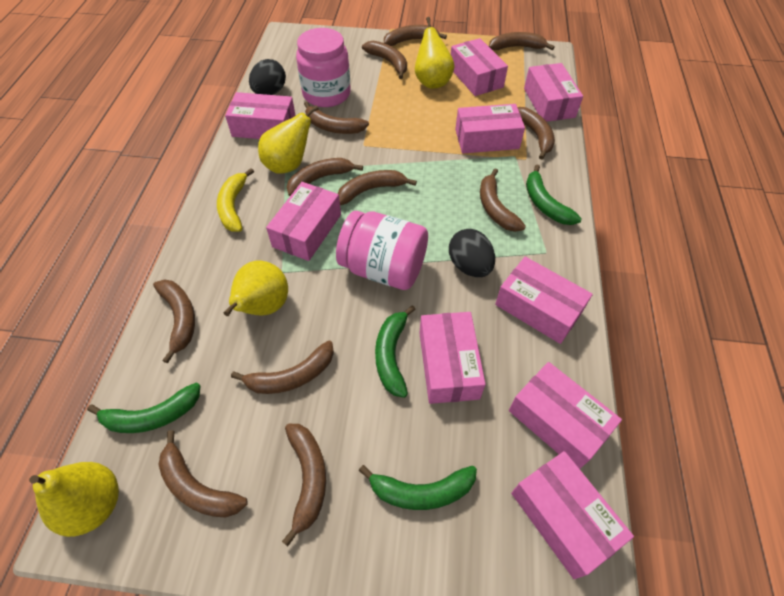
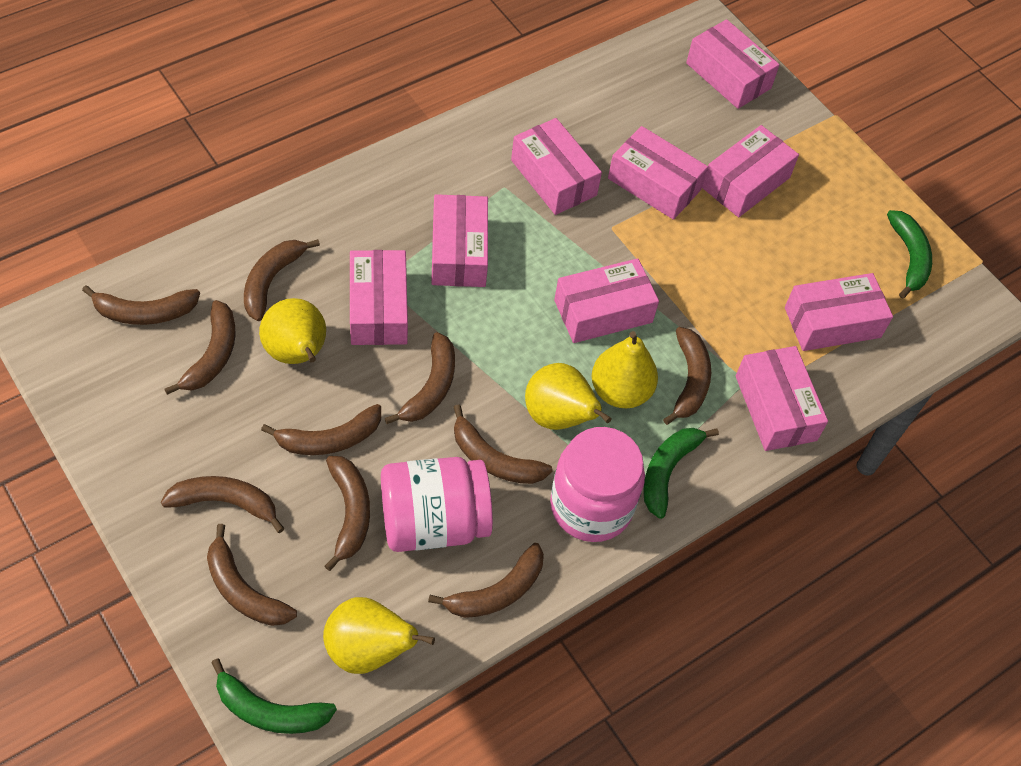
black egg: [249,59,286,95] [449,229,495,277] = 2 -> none = 0
brown banana: [153,280,195,364] [158,430,248,518] [231,340,334,394] [282,424,326,546] [287,158,363,196] [304,101,369,134] [338,170,417,205] [362,41,407,79] [384,25,447,46] [480,168,526,232] [489,32,555,50] [517,107,555,160] = 12 -> [82,285,200,325] [161,476,285,533] [165,300,236,395] [207,524,297,626] [244,239,320,321] [261,404,381,455] [325,456,370,571] [385,332,455,424] [428,543,544,618] [454,404,553,484] [663,327,711,425] = 11
green banana: [87,383,200,433] [359,465,477,510] [375,305,416,398] [526,165,582,225] = 4 -> [211,658,337,734] [643,428,719,519] [887,210,932,299] = 3
yellow banana: [217,168,254,232] = 1 -> none = 0

